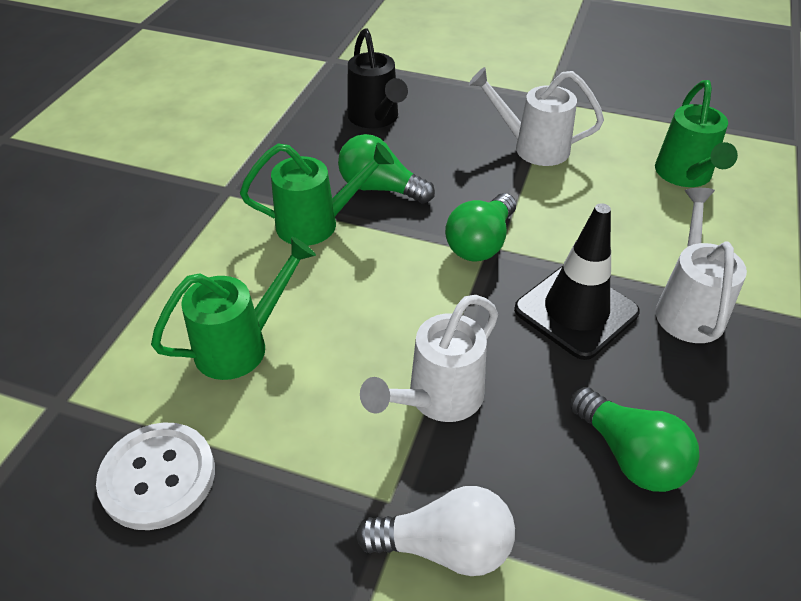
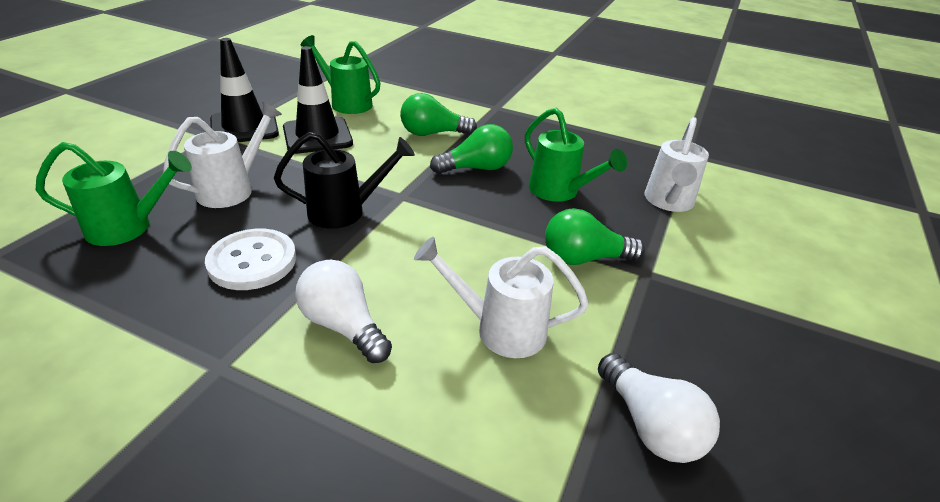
black traffic cone: [514,203,640,360] = 1 -> [210,38,279,142] [283,46,353,154] = 2
white light bulb: [356,486,515,576] = 1 -> [295,260,392,363] [598,353,720,463] = 2

